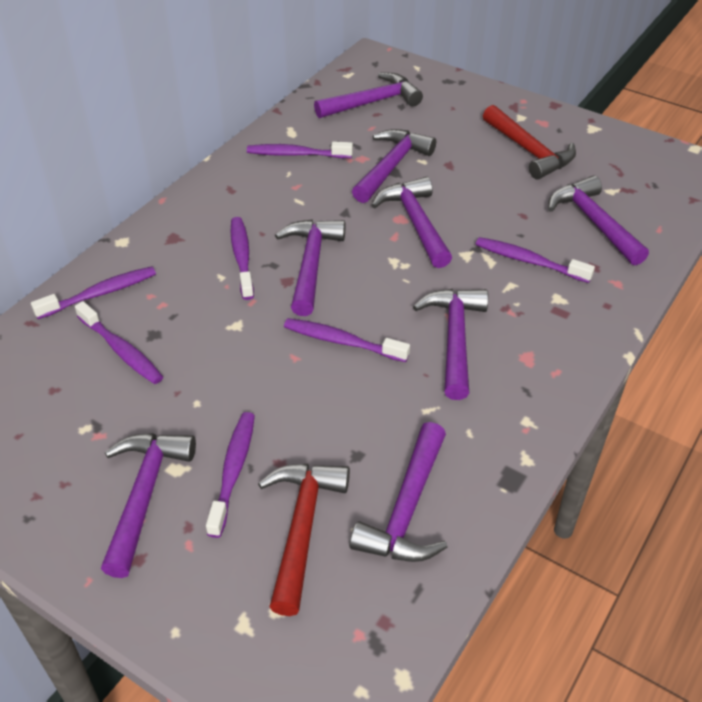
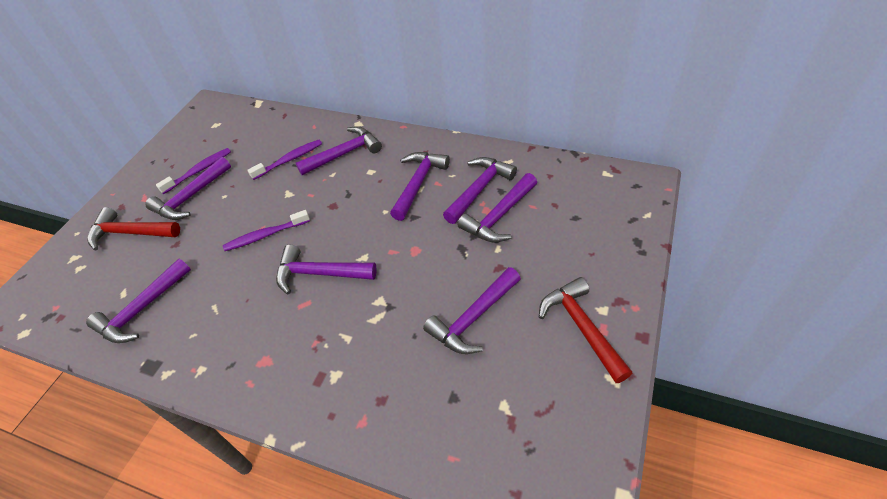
purple toothbrush: [31,266,156,319] [75,301,163,384] [206,412,255,538] [231,217,254,300] [247,141,353,158] [284,318,410,362] [476,237,595,283] = 7 -> [156,148,231,194] [223,210,310,251] [248,139,322,180] = 3

